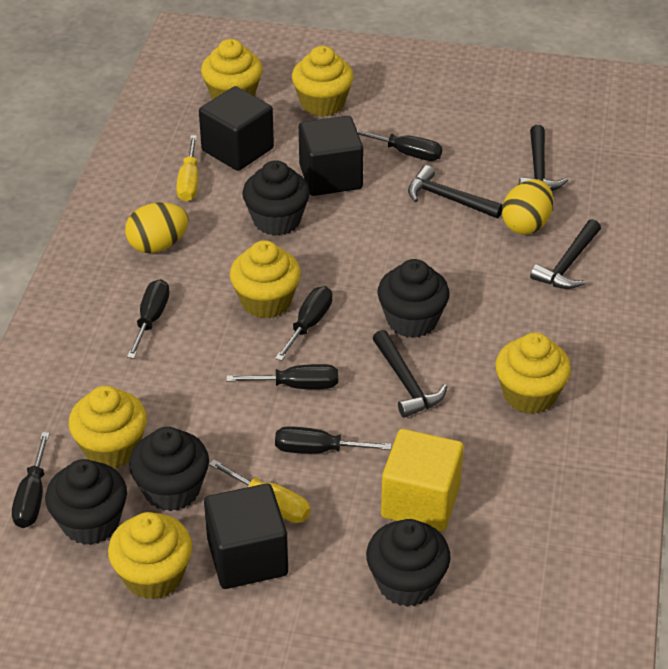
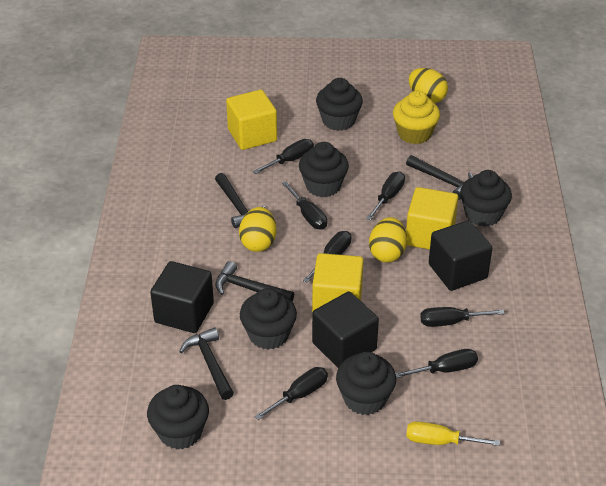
black cupcake: [45,459,127,545] [129,427,209,512] [242,160,310,236] [366,519,451,607] [378,259,450,338] = 5 -> [147,385,209,449] [240,288,297,350] [299,142,349,197] [316,78,363,131] [336,352,396,415] [460,170,512,227] = 6
black screwdriver: [12,432,50,528] [127,279,170,359] [226,364,338,389] [275,286,332,361] [275,426,392,454] [357,130,442,161] = 6 -> [253,139,314,174] [254,367,328,420] [282,182,327,230] [303,231,351,283] [366,172,405,220] [395,349,478,378] [420,307,505,327] = 7
yellow cube: [381,429,464,531] = 1 -> [226,90,277,150] [312,253,364,313] [406,187,458,250] = 3
yellow cupcake: [68,386,147,468] [108,512,192,600] [201,39,263,100] [230,240,301,319] [292,46,353,117] [495,333,571,414] = 6 -> [393,91,440,144] = 1
yellow egg: [125,202,188,253] [502,180,553,235] = 2 -> [239,207,277,252] [369,217,407,262] [409,68,448,103] = 3
yellow screwdriver: [176,135,198,202] [209,460,311,523] = 2 -> [406,421,500,446] = 1

